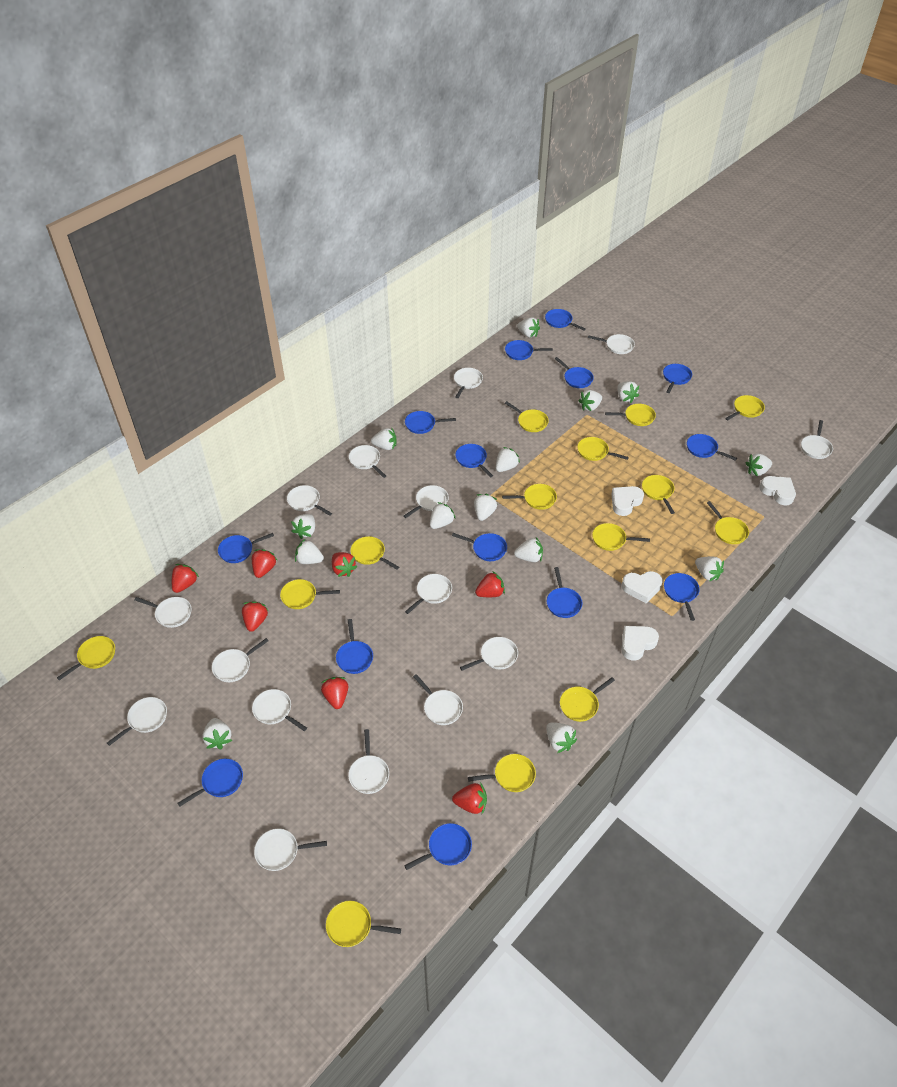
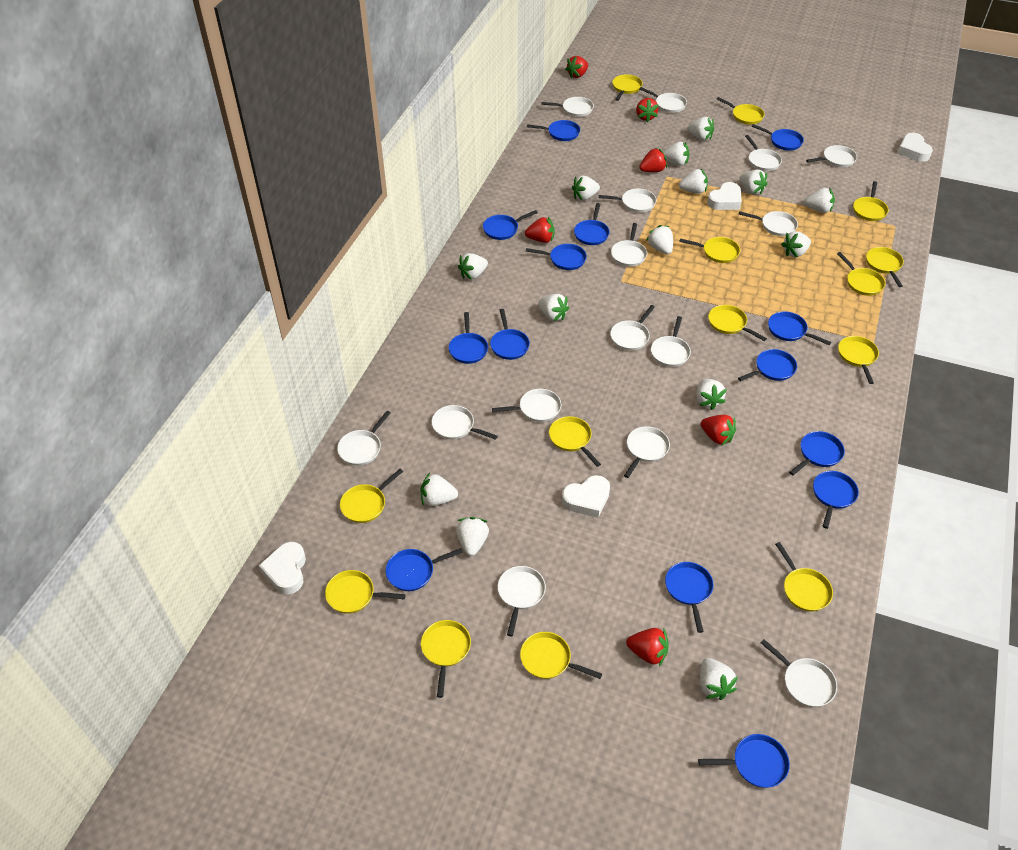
red strawberry: [172,564,199,593] [242,601,269,632] [252,549,277,578] [321,677,349,709] [332,552,357,577] [452,782,487,814] [475,571,505,597] = 7 -> [525,217,555,243] [565,56,588,78] [626,628,669,666] [636,98,659,123] [640,148,667,172] [701,415,736,445] = 6

